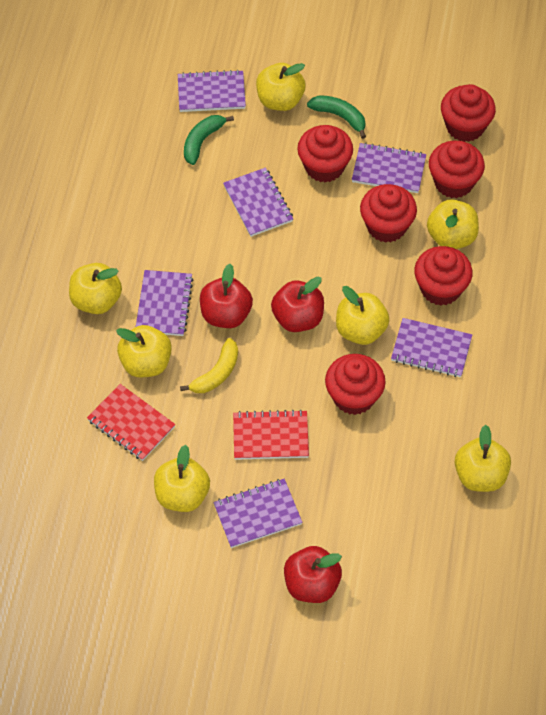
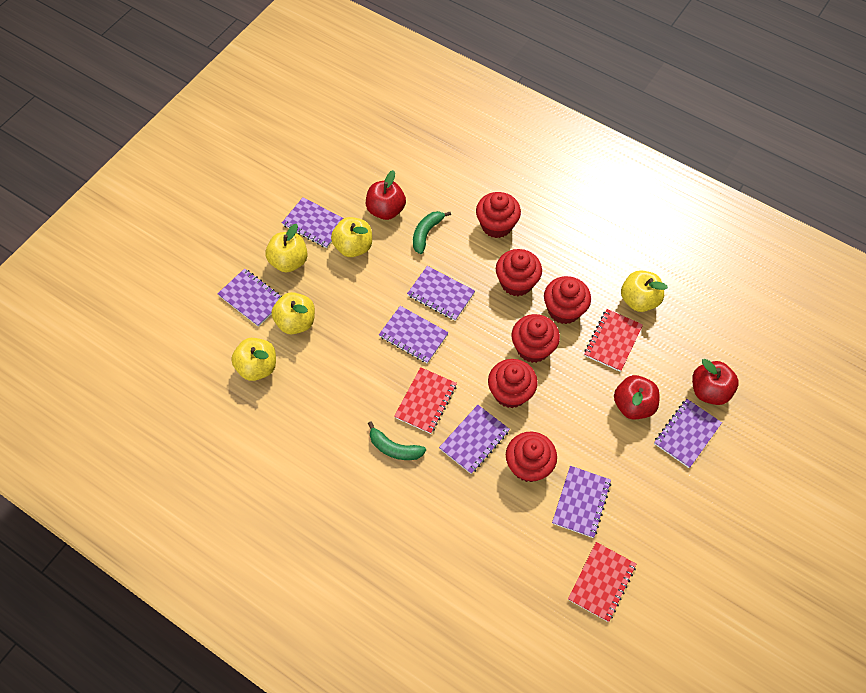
purple notebook: [136,270,193,336] [178,70,246,112] [213,479,303,548] [223,167,293,237] [352,143,426,193] [391,318,472,377] = 6 -> [218,268,282,327] [282,197,344,248] [379,306,449,363] [407,266,475,321] [439,405,510,474] [552,466,611,538] [654,399,722,468] = 7
red notebook: [87,384,176,461] [233,410,309,460] = 2 -> [394,367,457,434] [568,542,636,622] [584,309,643,372] = 3
yellow apple: [69,263,122,314] [116,325,172,377] [154,445,210,512] [256,63,306,111] [336,286,389,345] [427,199,479,249] [455,425,511,492] = 7 -> [231,338,276,381] [265,224,308,273] [272,292,315,335] [331,217,372,257] [621,270,668,312] = 5
yellow banana: [180,338,238,393] = 1 -> none = 0

